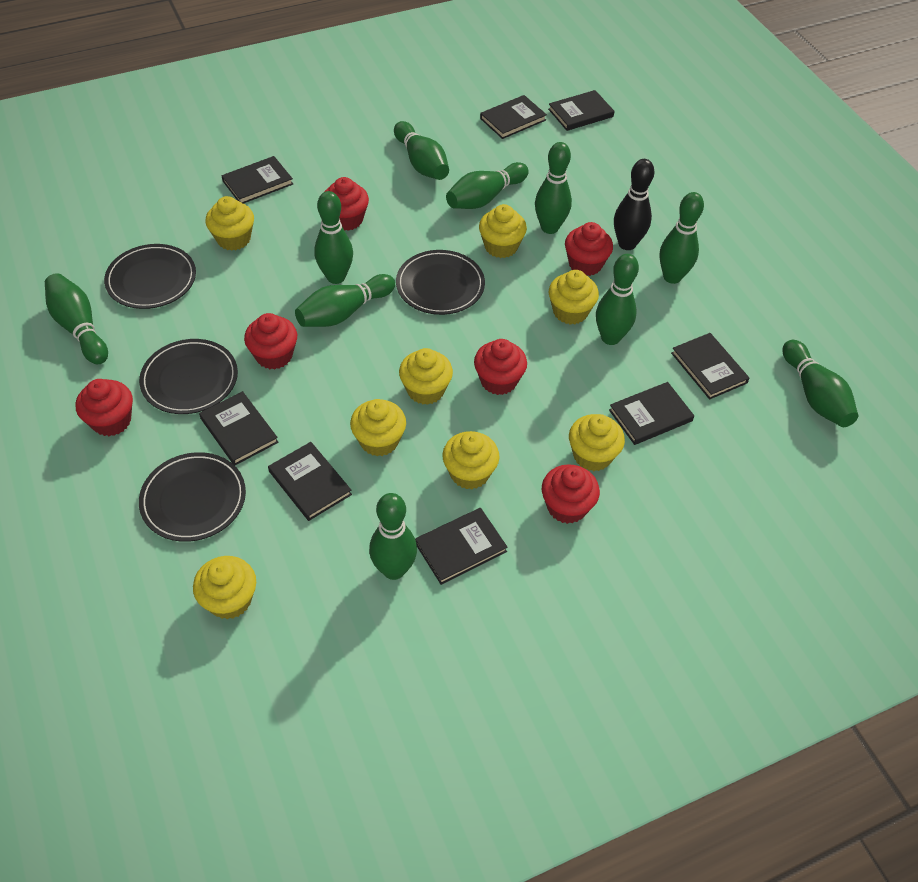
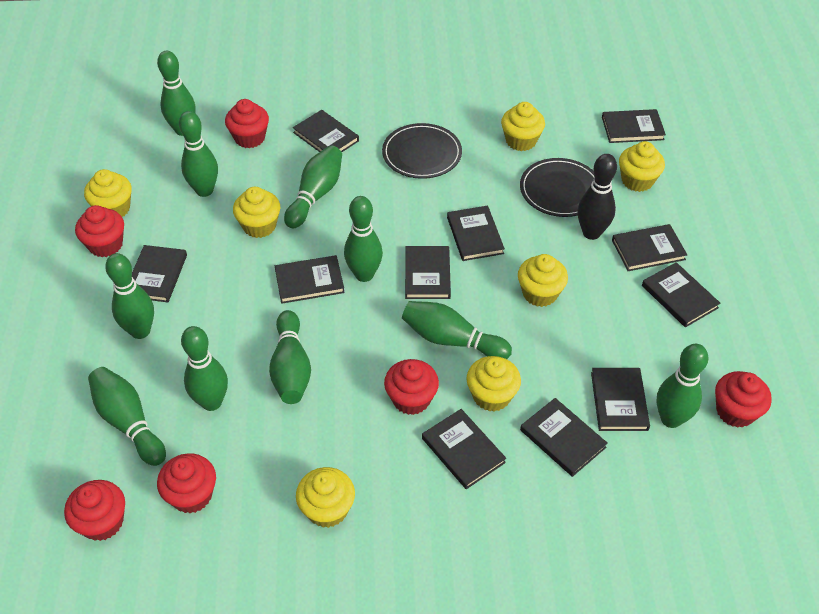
black book: [199,391,279,465] [222,156,293,204] [268,442,352,521] [415,508,508,585] [480,95,547,139] [548,90,614,131] [609,382,694,445] [671,333,750,399] = 8 -> [132,245,187,302] [275,255,345,304] [293,110,359,152] [405,246,451,299] [422,409,506,489] [447,206,505,261] [520,398,608,477] [591,368,650,431] [602,109,666,143] [612,224,687,271] [642,262,721,327] = 11
black plate: [104,244,196,309] [139,339,238,414] [139,452,246,542] [396,250,485,315] = 4 -> [382,123,462,179] [520,158,595,217] = 2
yellow cupcake: [193,556,256,619] [206,196,254,251] [350,399,406,456] [399,348,453,405] [442,431,500,489] [479,204,527,258] [549,270,599,325] [569,414,625,471] = 8 -> [84,169,132,217] [233,187,280,238] [296,467,355,528] [466,356,521,412] [501,102,545,151] [518,254,568,307] [619,141,665,192] = 7

